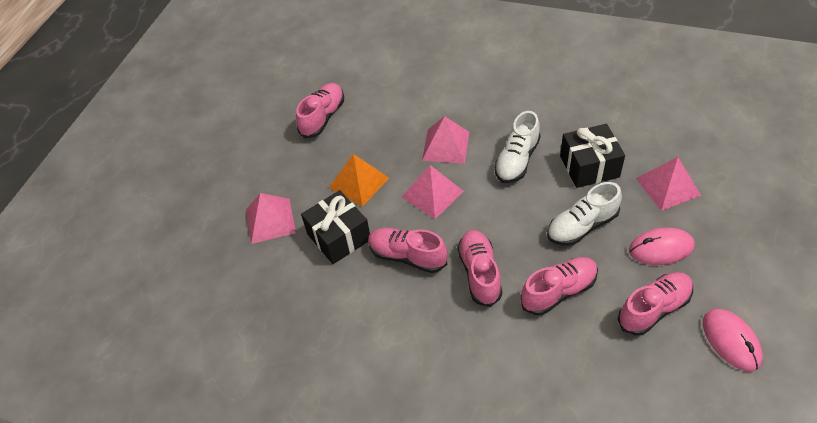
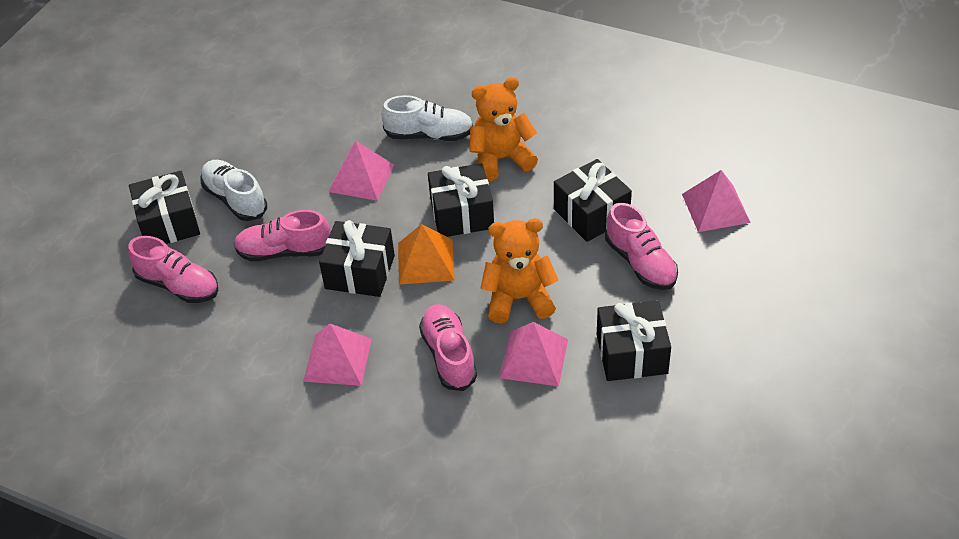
black gift: [301,190,370,264] [560,124,625,188] = 2 -> [129,171,200,244] [319,220,395,297] [428,163,494,237] [554,159,632,242] [597,300,671,381] = 5
orange teddy bear: none = 0 -> [469,77,538,181] [480,218,559,323] = 2
pink mouse: [629,228,695,265] [703,309,763,372] = 2 -> none = 0
pink shoe: [296,83,344,138] [368,228,448,273] [457,230,502,307] [520,257,598,315] [618,272,693,336] = 5 -> [128,236,218,303] [234,210,331,261] [419,304,477,391] [605,203,678,290] = 4

